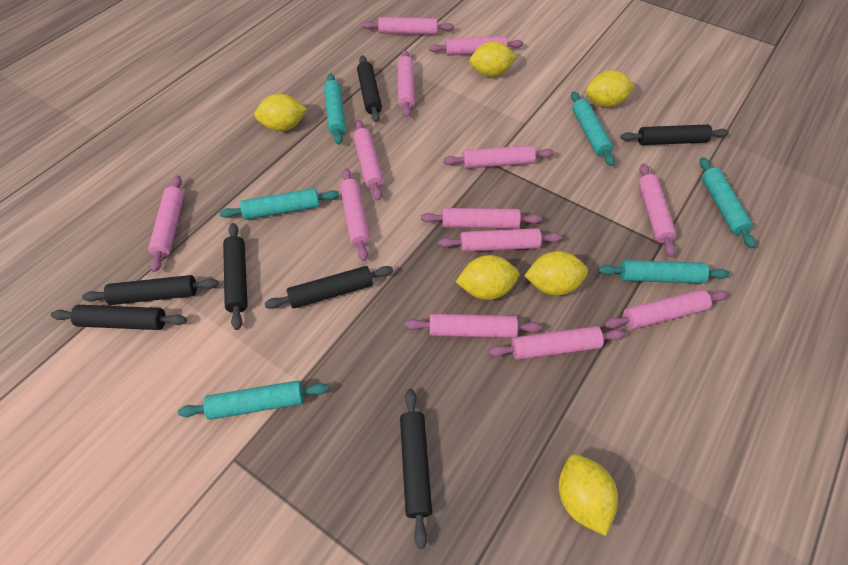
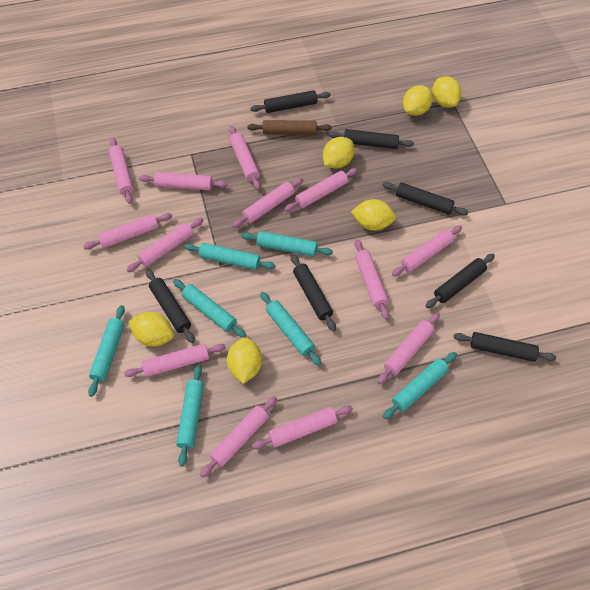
brown rolling pin: none = 0 -> [247,120,332,135] = 1
turquoise rolling pin: [178,381,329,420] [220,188,339,220] [324,73,346,145] [571,91,615,166] [598,260,730,284] [700,157,756,248] = 6 -> [88,305,125,397] [173,279,246,338] [176,365,204,466] [184,243,275,270] [241,231,333,257] [260,292,321,366] [383,352,457,419] = 7

